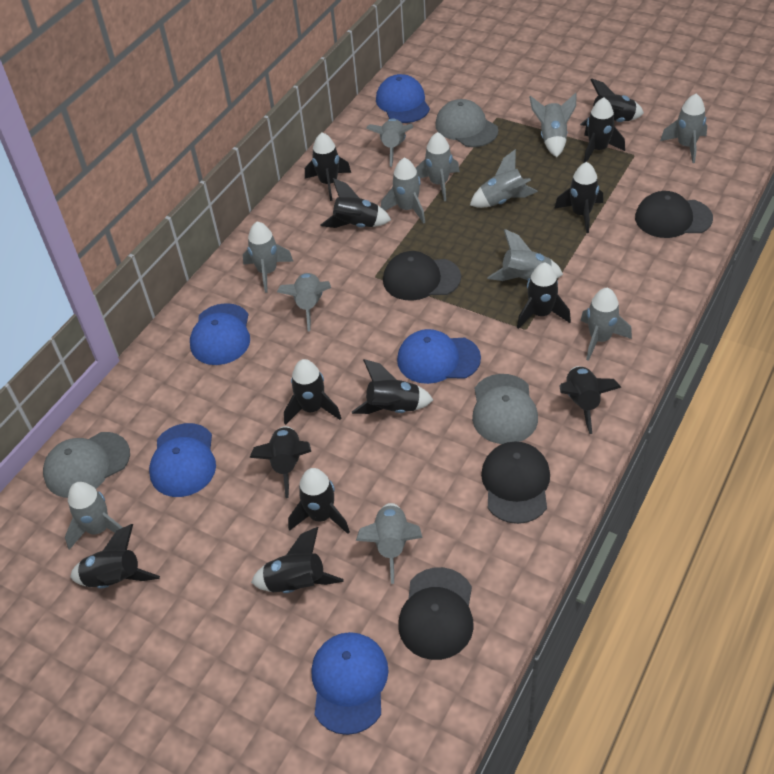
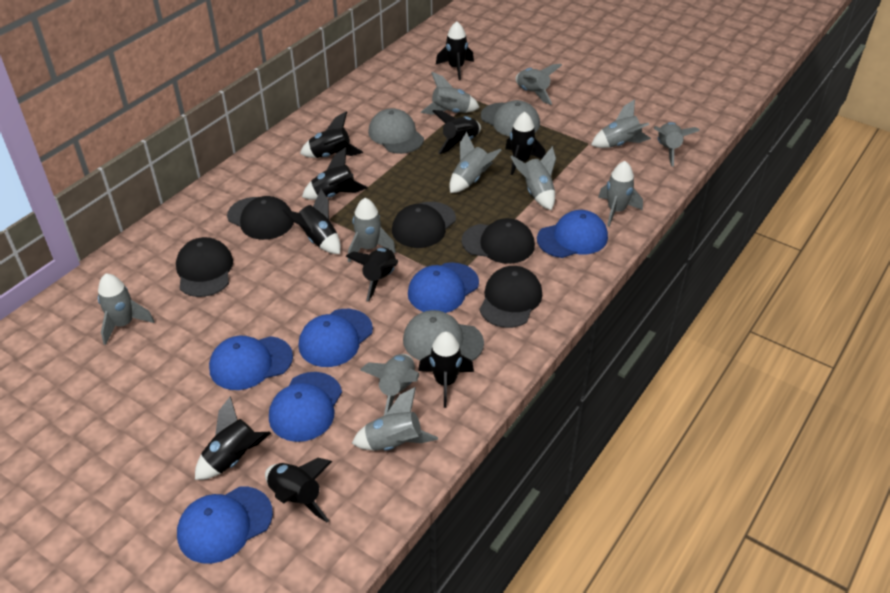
black cap: [383,251,461,301] [398,567,474,660] [481,442,550,524] [635,191,713,238] = 4 -> [176,237,233,297] [227,196,294,240] [392,202,456,248] [462,218,535,264] [479,266,542,328] = 5
black rocket: [70,524,160,588] [249,426,311,498] [251,527,344,593] [284,359,341,425] [288,468,350,534] [305,132,351,201] [321,178,391,228] [352,359,433,414] [517,263,571,329] [554,162,603,233] [560,366,621,434] [580,78,644,126] [584,97,625,163] = 13 -> [195,396,271,480] [265,458,333,522] [282,189,341,254] [300,111,363,158] [302,147,368,200] [345,248,398,302] [418,332,474,408] [433,110,481,154] [436,21,474,80] [505,112,546,175] = 10
blue cap: [149,423,216,497] [190,303,250,365] [311,632,389,735] [376,74,430,123] [397,329,481,384] = 5 -> [177,486,273,564] [209,336,293,390] [269,372,342,442] [298,309,373,367] [408,262,479,313] [537,210,608,258] = 6
grey rocket: [65,482,123,550] [243,222,294,293] [277,273,331,331] [356,503,422,584] [366,119,413,167] [381,158,425,224] [416,132,460,201] [470,149,538,208] [487,229,563,281] [529,93,577,157] [580,288,632,361] [660,93,707,163] = 12 -> [98,274,155,345] [348,198,396,262] [352,387,438,451] [360,354,419,416] [421,72,480,115] [449,132,502,193] [511,146,556,210] [516,64,562,105] [591,99,651,148] [598,161,643,227] [654,122,700,167] = 11

